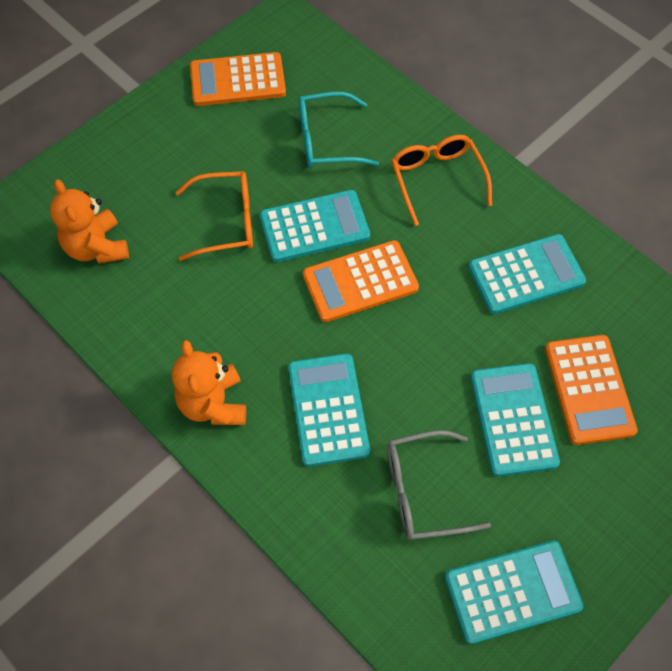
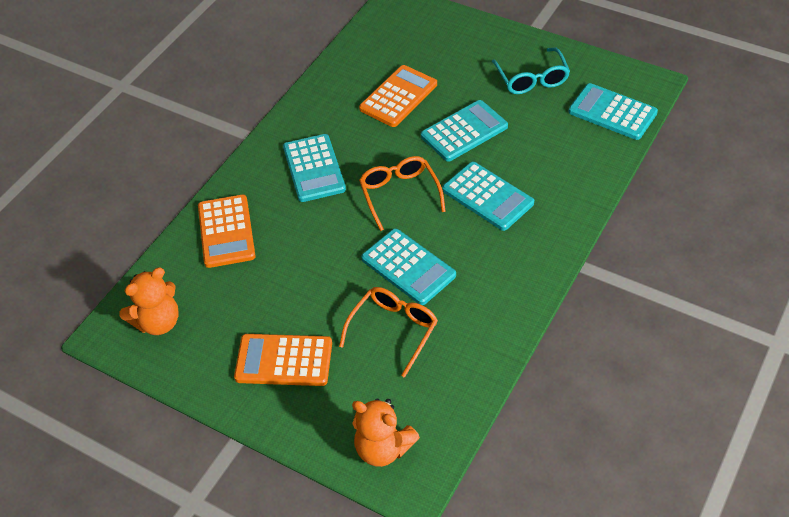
grey glasses: [387,430,491,540] = 1 -> none = 0

